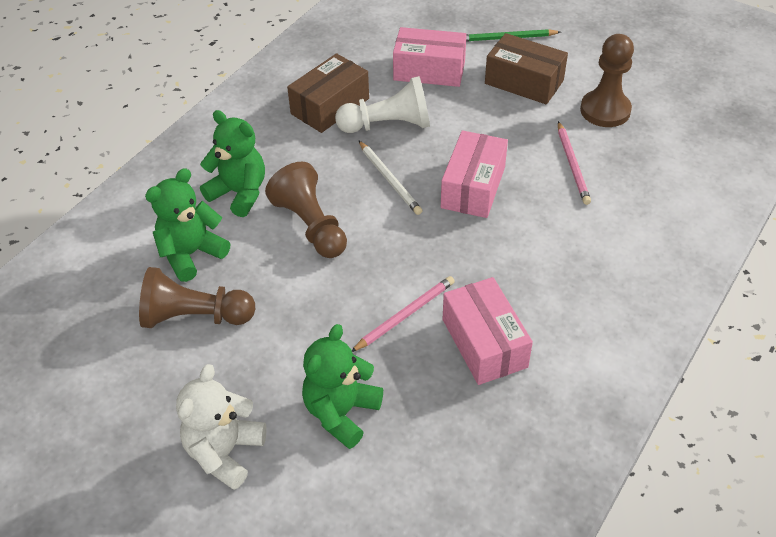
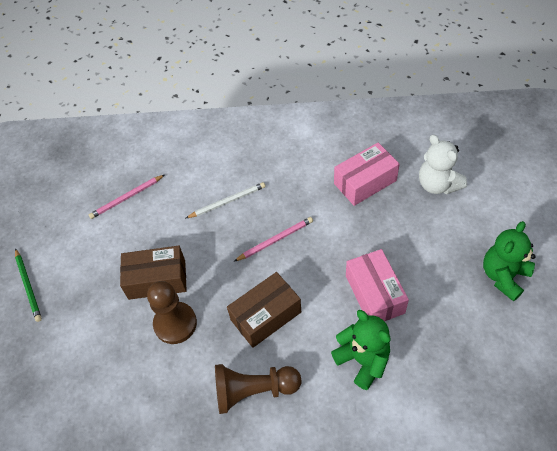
brown pawn: [139,267,255,328] [265,162,347,258] [580,34,634,127] = 3 -> [147,281,197,344] [215,364,301,414] = 2
green teddy bear: [145,168,230,282] [200,110,265,217] [302,324,383,449] = 3 -> [331,310,391,390] [483,221,536,301] = 2
pink box: [393,27,467,87] [441,130,508,218] [443,277,533,385] = 3 -> [334,143,400,206] [346,249,409,321] = 2
white pawn: [335,76,430,133] = 1 -> none = 0

